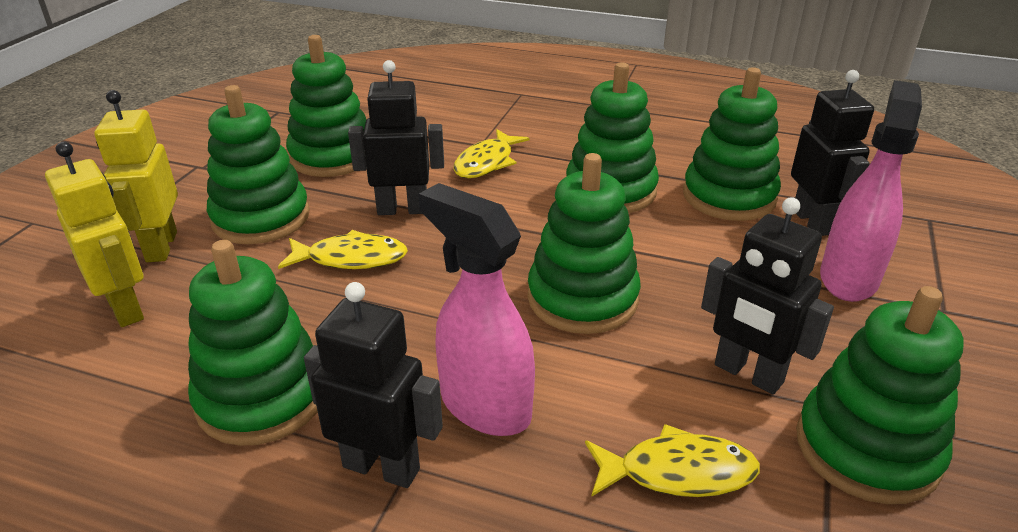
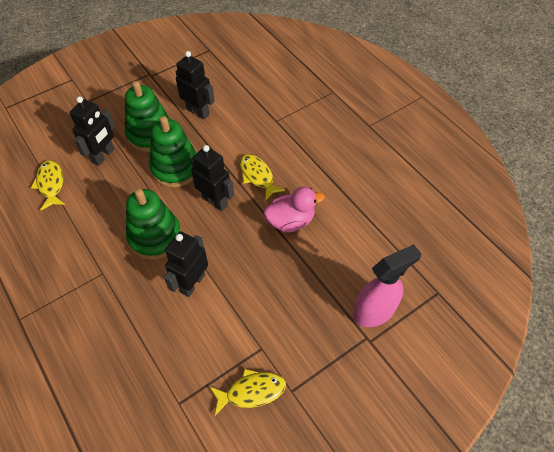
green stacking toy: [188,240,318,446] [207,85,310,244] [286,35,366,177] [527,153,641,334] [566,62,659,213] [683,67,781,221] [796,286,964,504] = 7 -> [125,81,170,152] [126,189,181,260] [149,116,197,187] = 3
pink duck: none = 0 -> [264,187,325,232] = 1
pink spray bottle: [418,183,535,436] [820,80,922,302] = 2 -> [353,244,421,327] = 1
yellow robot: [45,142,144,327] [94,90,178,262] = 2 -> none = 0

